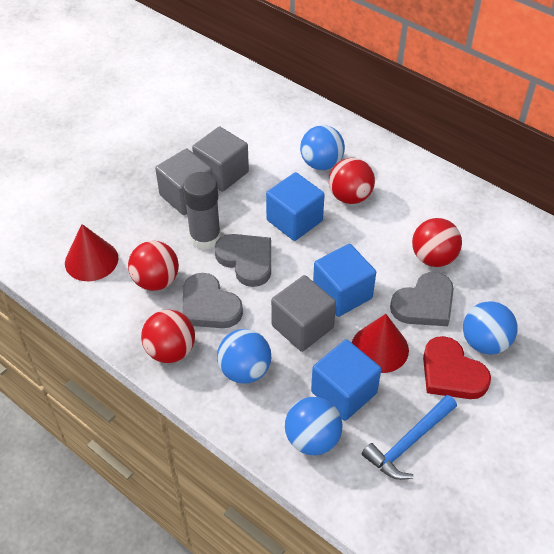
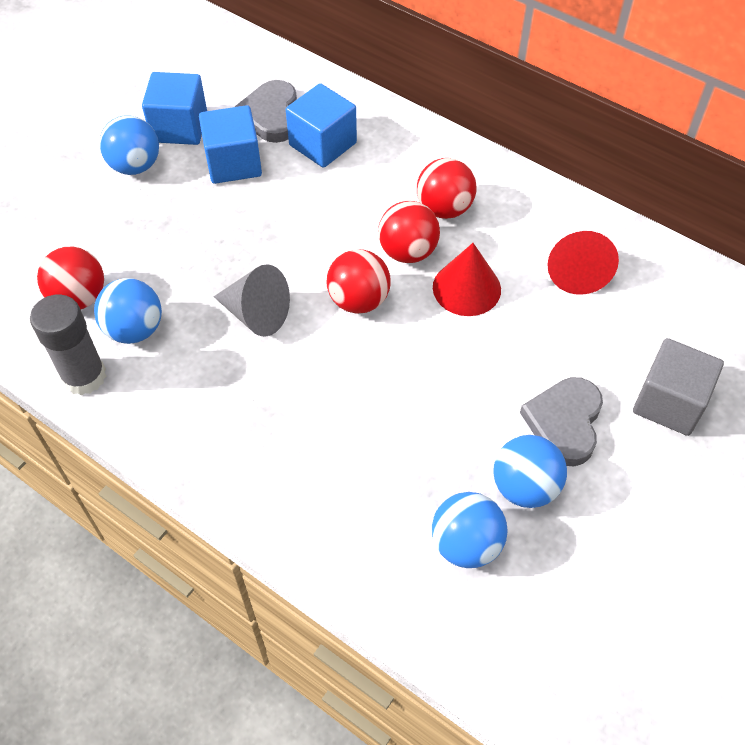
blue hammer: [362,395,457,480] = 1 -> none = 0
grey cone: none = 0 -> [214,264,290,337] = 1
grey cube: [155,148,213,215] [192,126,249,192] [271,275,336,352] = 3 -> [633,338,724,436] = 1
grey heart: [182,273,243,328] [215,234,271,287] [390,272,454,326] = 3 -> [234,80,297,143] [520,377,603,466] = 2
red heart: [423,336,491,399] = 1 -> none = 0

